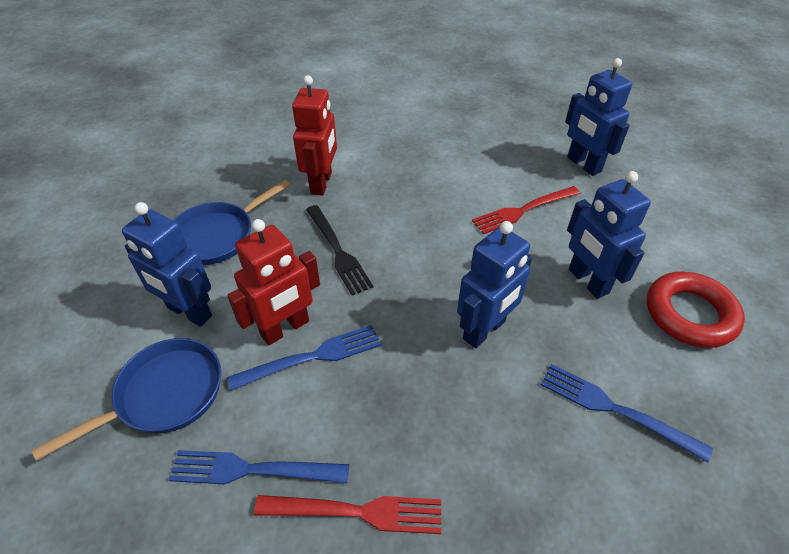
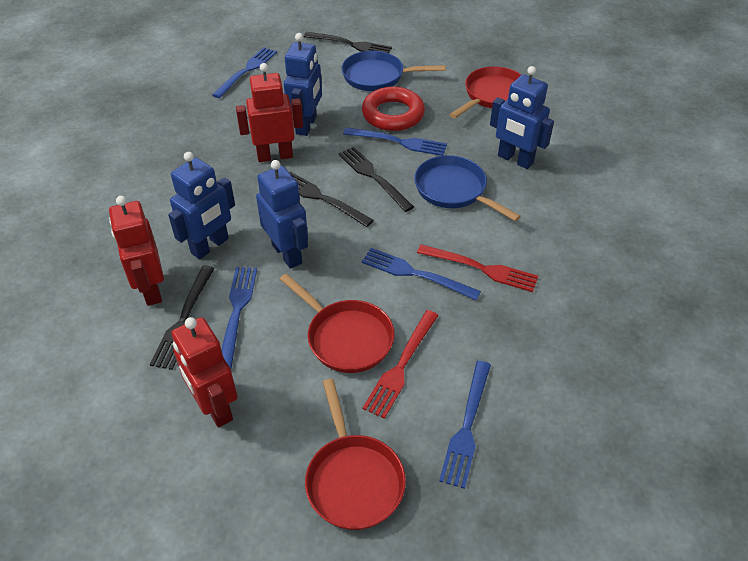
black fork: [306,205,373,295] = 1 -> [150,266,215,370] [289,172,374,227] [304,32,392,53] [338,147,414,212] = 4
blue fork: [168,450,349,484] [227,325,381,391] [541,364,713,463] = 3 -> [212,47,277,98] [221,267,257,369] [343,127,447,156] [361,248,481,300] [439,361,491,489] = 5
red pan: none = 0 -> [280,274,395,373] [305,379,406,530] [450,66,521,119] = 3
red robot: [227,219,320,345] [292,75,337,195] = 2 -> [109,196,164,306] [171,317,238,427] [236,63,303,162] = 3

